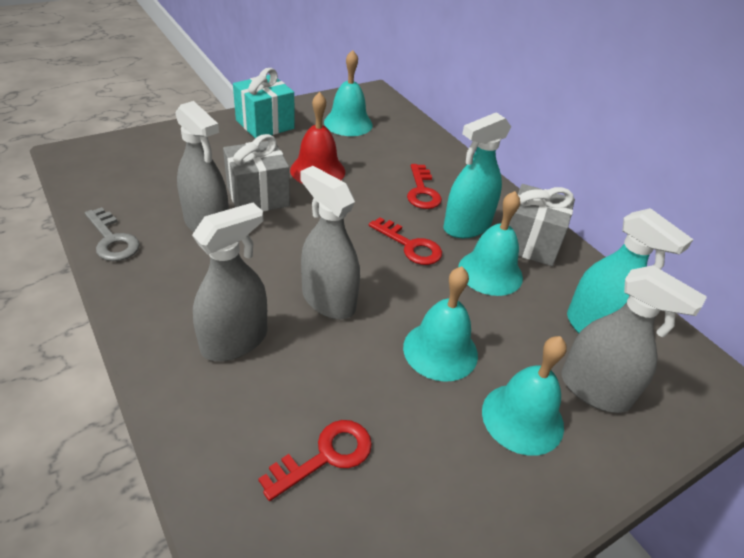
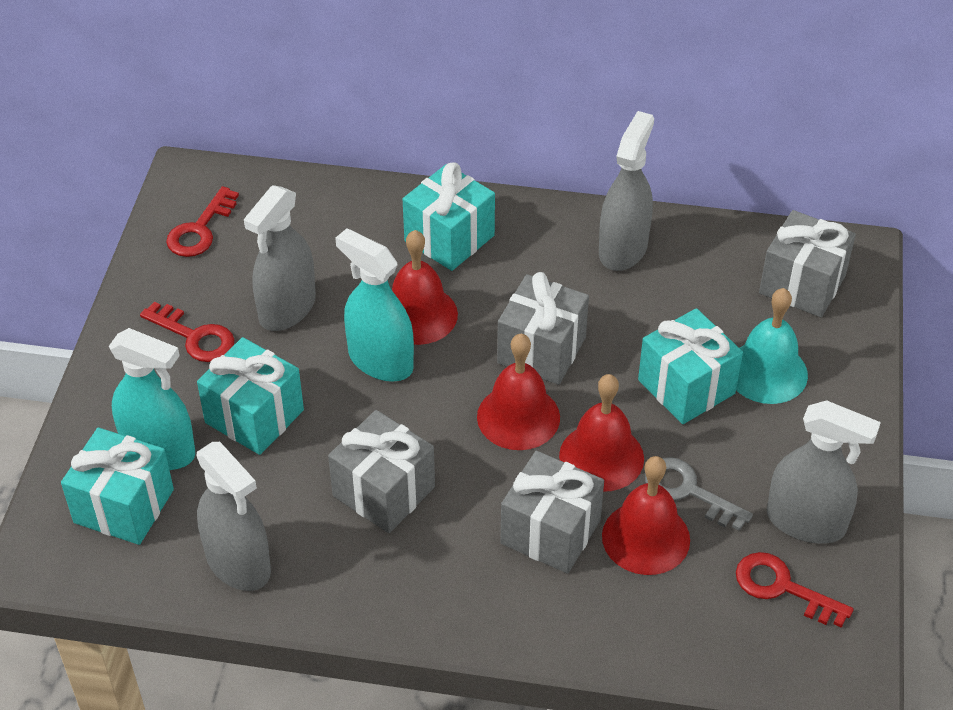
grey gift: [223,134,290,212] [509,184,575,266] = 2 -> [328,410,435,533] [497,272,589,385] [500,451,604,574] [759,210,856,317] = 4
red bell: [290,92,345,184] = 1 -> [392,230,458,345] [477,334,560,450] [559,374,644,492] [602,456,690,575] = 4
turquoise bell: [324,50,373,136] [403,266,478,382] [458,191,523,296] [482,336,567,456] = 4 -> [736,288,808,404] = 1
turquoise gift: [233,68,295,138] = 1 -> [61,427,174,545] [197,337,304,455] [403,162,495,271] [638,308,743,424] = 4

